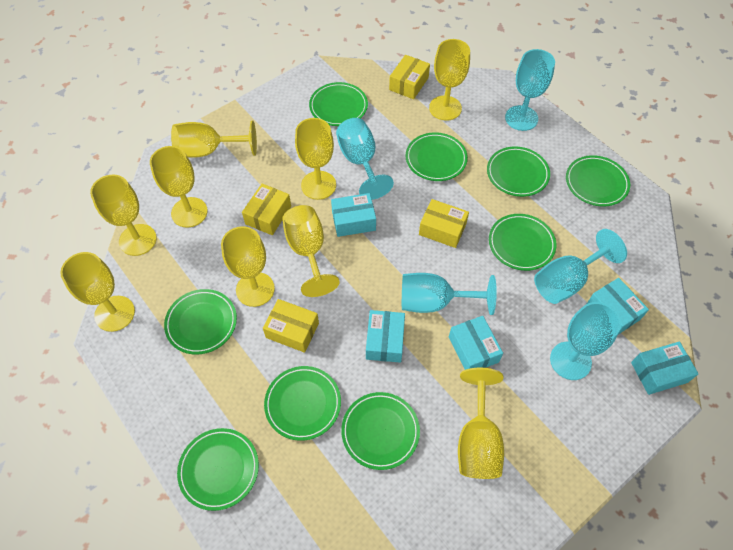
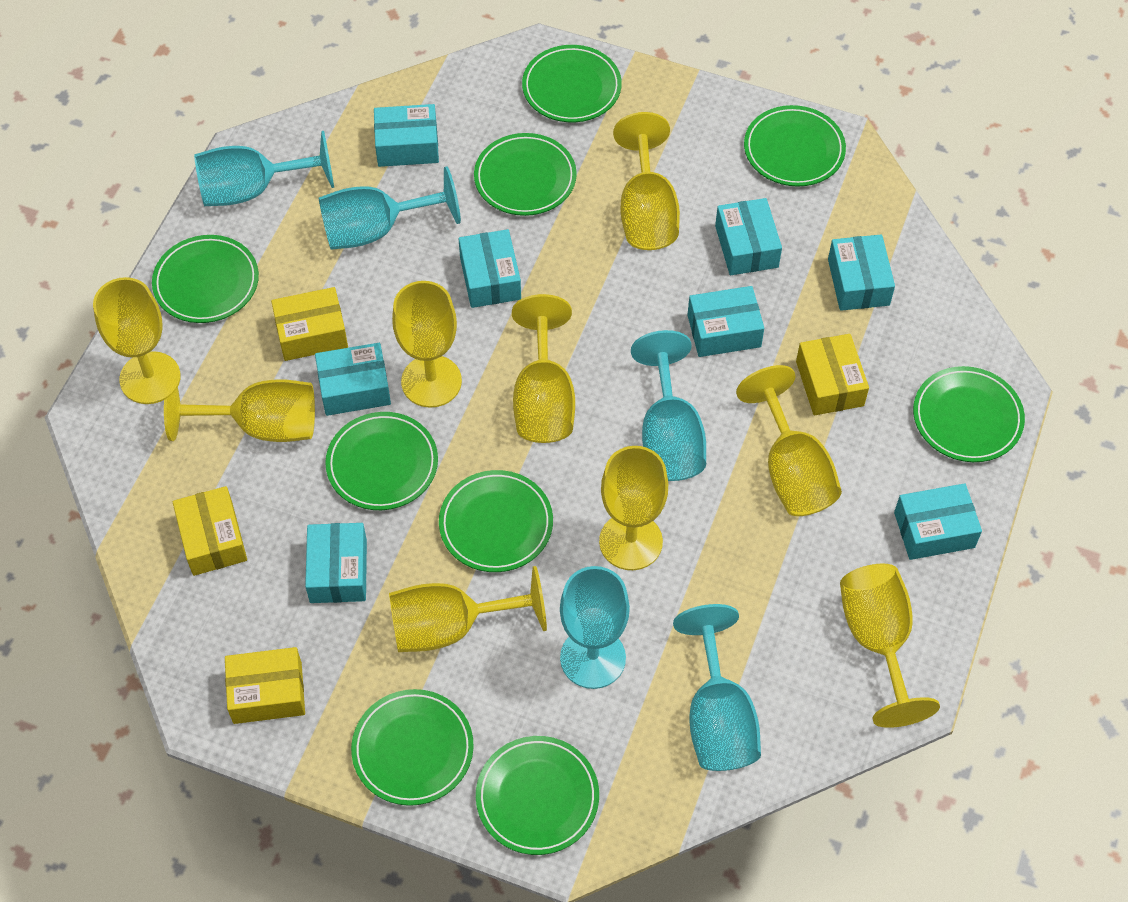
turquoise box: [331,193,376,237] [366,310,405,363] [449,316,503,370] [587,278,649,334] [631,342,699,395] = 5 -> [305,523,367,603] [315,343,391,416] [374,104,439,167] [459,229,521,308] [688,286,764,357] [715,198,782,275] [828,235,895,311] [894,483,982,560] = 8

